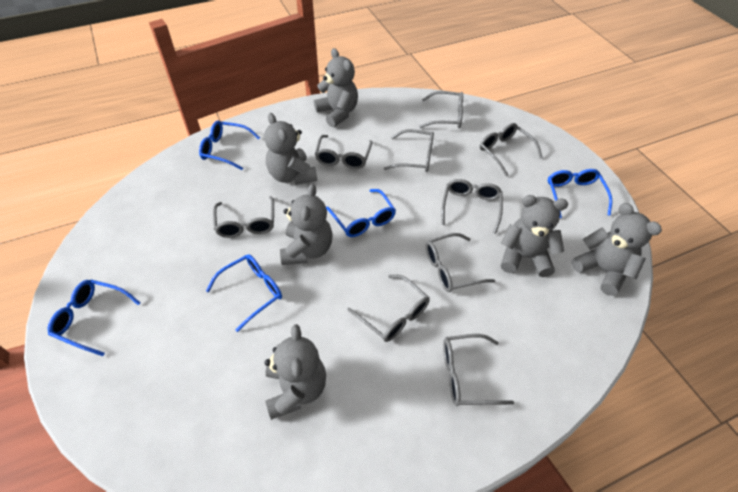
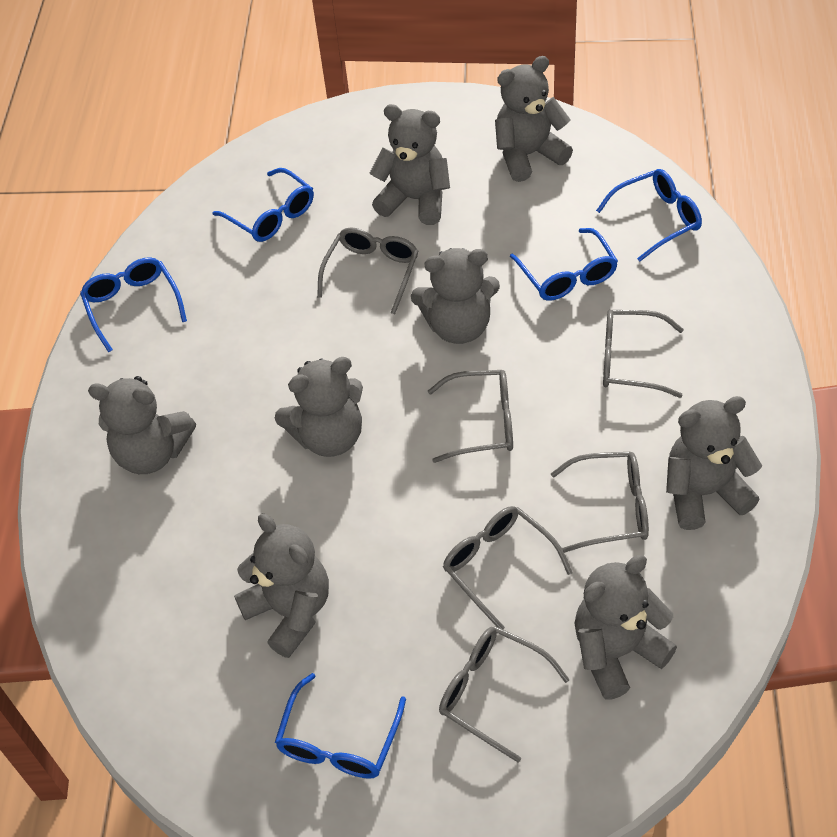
grey glasses: [213,196,274,238] [315,135,373,169] [347,275,429,342] [384,129,434,172] [419,91,463,128] [426,233,495,292] [441,179,503,234] [443,334,514,406] [479,123,543,177] = 9 -> [317,228,418,314] [428,370,513,463] [439,626,570,763] [443,506,573,629] [551,452,649,553] [603,310,684,398] = 6
grey teddy bear: [264,113,317,185] [265,324,326,420] [280,184,332,265] [314,48,358,127] [501,195,568,277] [572,203,662,296] = 6 -> [88,376,196,474] [234,514,329,658] [275,357,363,457] [370,104,450,225] [411,248,500,344] [495,56,573,182] [575,555,677,700] [666,396,762,530] = 8

